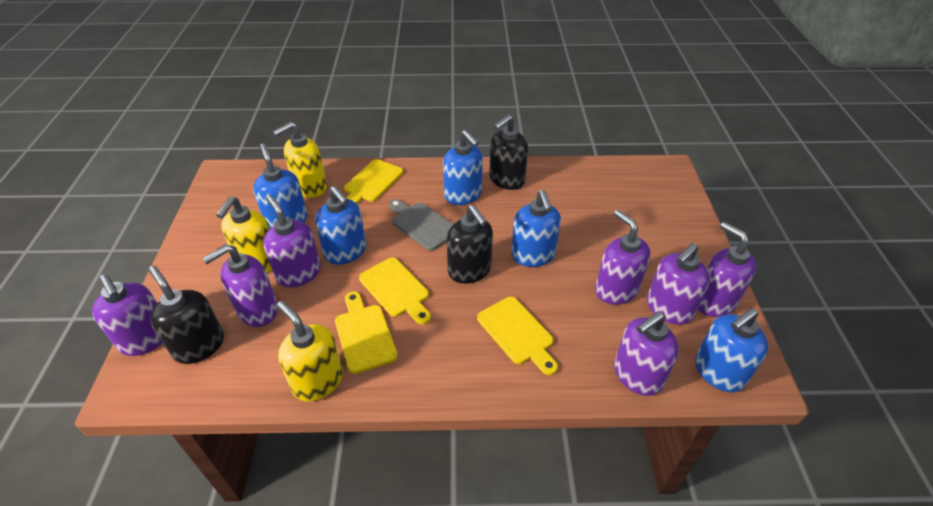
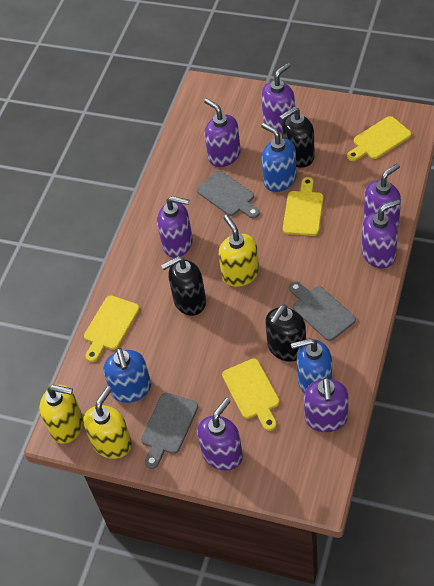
blue soap dispenser: [253,144,308,228] [315,186,366,265] [443,130,483,205] [511,190,561,267] [695,308,768,392] = 5 -> [103,348,151,403] [261,123,297,192] [291,338,332,393] = 3
grey cutting board: [389,199,453,251] = 1 -> [141,393,198,469] [196,171,260,219] [289,281,356,341] = 3

